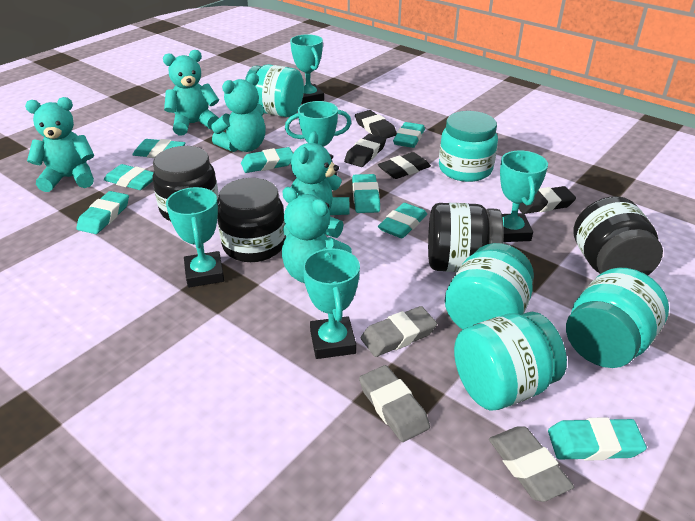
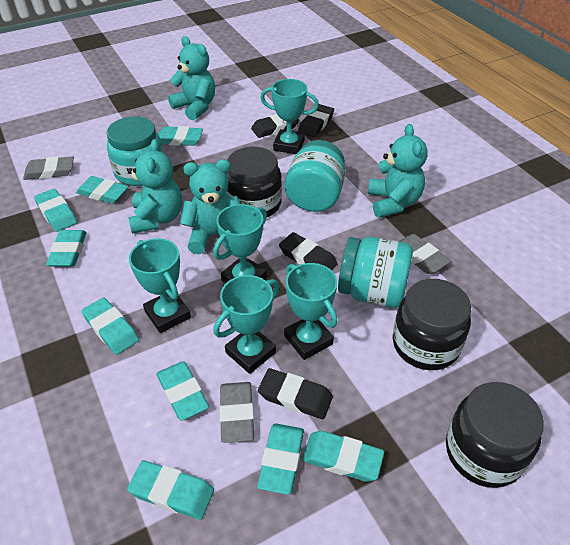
black jar: [152,146,219,221] [217,178,286,262] [428,203,504,272] [573,196,663,275] = 4 -> [226,147,282,218] [393,279,471,370] [446,382,544,488] = 3
turquoise eraser: [77,191,129,234] [104,164,153,190] [132,139,185,158] [241,147,293,173] [352,174,380,213] [378,203,427,238] [393,122,425,148] [548,417,647,461] = 8 -> [34,189,77,232] [46,230,86,267] [76,176,129,204] [81,297,139,355] [127,460,214,520] [157,361,209,421] [158,126,203,146] [257,423,304,495] [302,431,384,482] = 9
turquoise jar: [245,64,304,117] [439,111,498,182] [445,243,534,330] [454,312,567,411] [566,268,669,368] = 5 -> [107,116,163,186] [285,140,345,212] [338,237,413,308] = 3
turquoise teddy bear: [25,97,94,192] [163,50,219,135] [211,73,266,152] [282,187,352,283] [291,131,350,238] = 5 -> [128,139,182,234] [168,36,215,120] [180,159,241,254] [368,124,428,218] = 4

